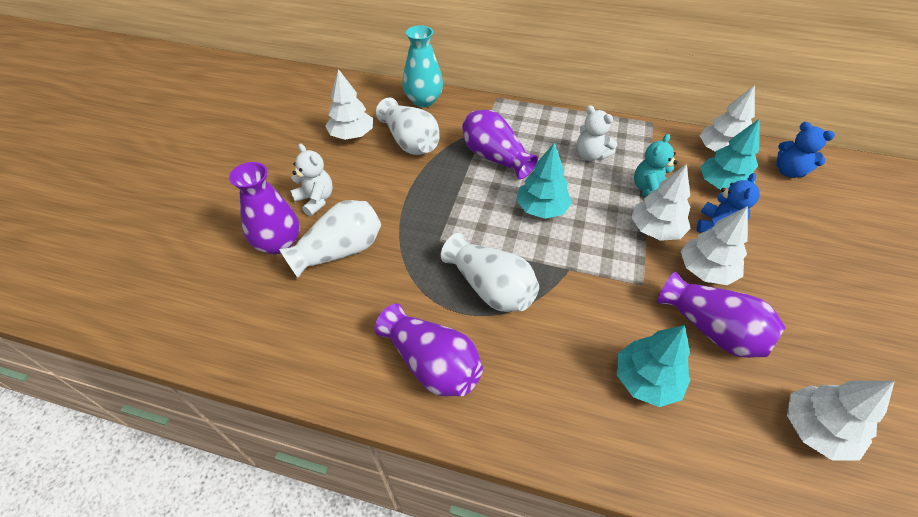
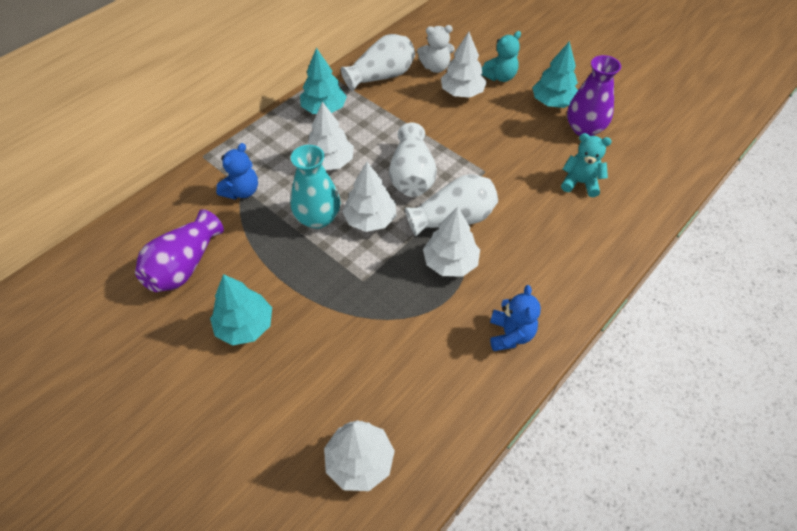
purple vase: [229,162,300,255] [375,303,483,396] [462,110,538,180] [657,272,786,358] = 4 -> [135,209,224,292] [567,55,621,136] = 2
turquoise teddy bear: [634,134,677,197] = 1 -> [481,31,521,82] [561,133,612,197] = 2
white teddy bear: [290,144,333,216] [577,105,617,161] = 2 -> [417,25,455,73] = 1

